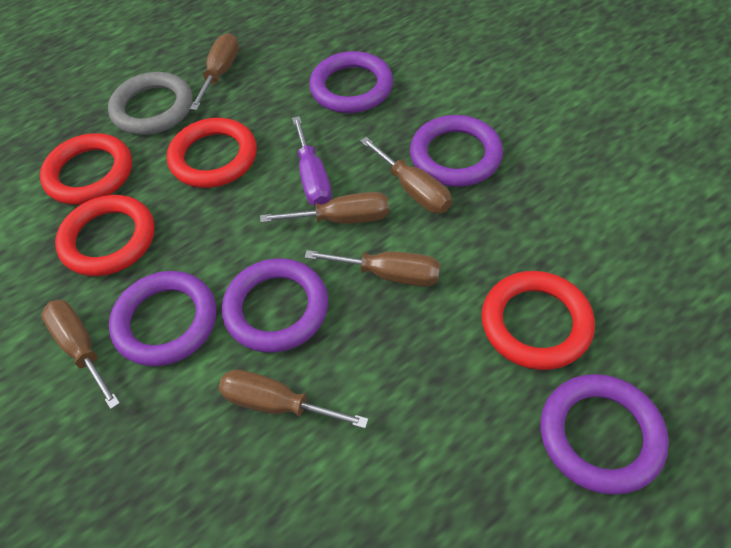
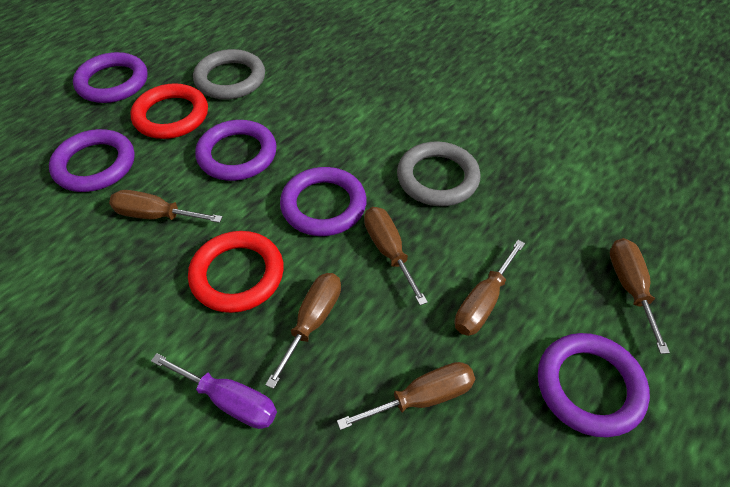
grey ring: [108,72,193,135] = 1 -> [193,49,265,99] [397,141,481,206] = 2
red ring: [40,133,132,205] [55,195,155,276] [167,118,257,188] [482,271,595,370] = 4 -> [130,83,208,139] [188,231,284,313] = 2

